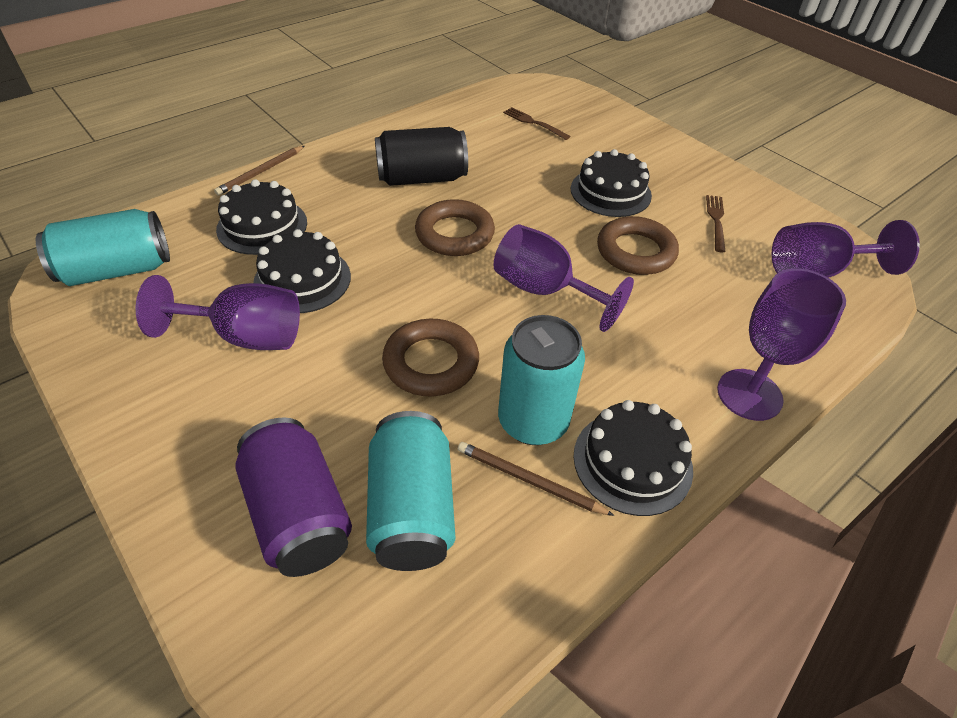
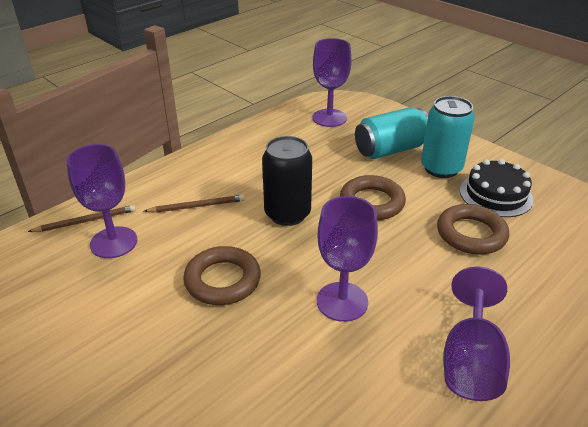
black cake: [216,179,307,255] [253,229,351,313] [571,149,652,217] [573,400,693,516] = 4 -> [460,159,534,217] = 1
brown fork: [503,107,571,140] [706,195,726,252] = 2 -> none = 0
purple can: [235,418,352,577] = 1 -> none = 0
turquoise can: [36,209,170,286] [366,411,455,571] [498,315,585,445] = 3 -> [355,107,428,159] [421,96,475,178] = 2

